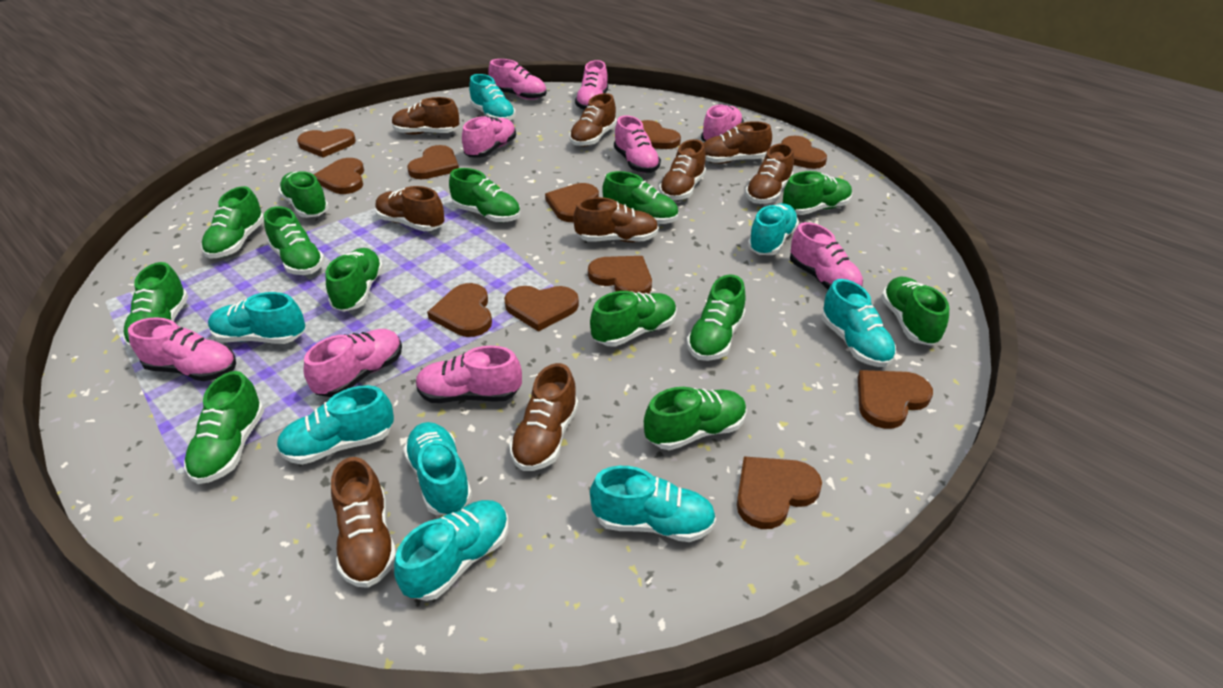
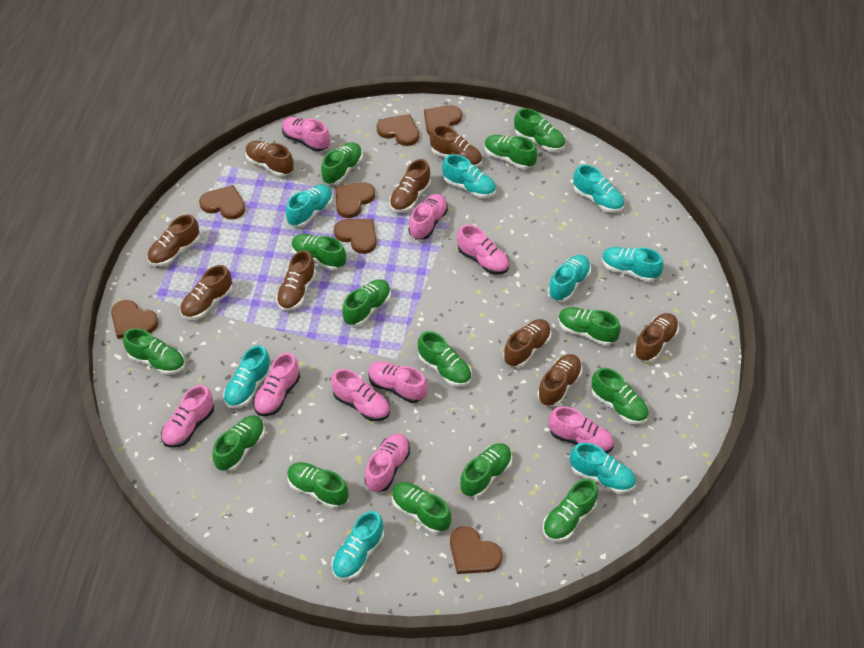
brown heart: [297,129,356,158] [314,158,364,194] [407,145,459,179] [427,283,492,337] [504,286,579,332] [545,183,599,222] [588,256,652,294] [641,120,681,149] [737,456,822,529] [781,136,827,169] [858,370,933,429] = 11 -> [111,300,158,339] [199,185,245,220] [334,219,377,254] [335,182,375,218] [377,114,419,146] [424,105,462,135] [450,526,503,574] = 7
green shoe: [122,262,189,349] [184,371,264,484] [201,186,264,259] [264,206,325,275] [278,171,329,218] [326,248,383,312] [449,168,520,222] [590,291,677,347] [602,171,678,224] [644,387,747,450] [686,274,745,361] [783,171,852,215] [881,277,949,346] = 13 -> [123,328,185,375] [212,415,265,471] [287,462,349,508] [292,234,346,270] [321,142,363,185] [342,279,391,326] [392,482,451,533] [418,331,472,386] [460,443,512,497] [484,135,537,169] [514,108,565,152] [543,478,598,542] [558,307,621,346] [592,368,649,424] = 14

